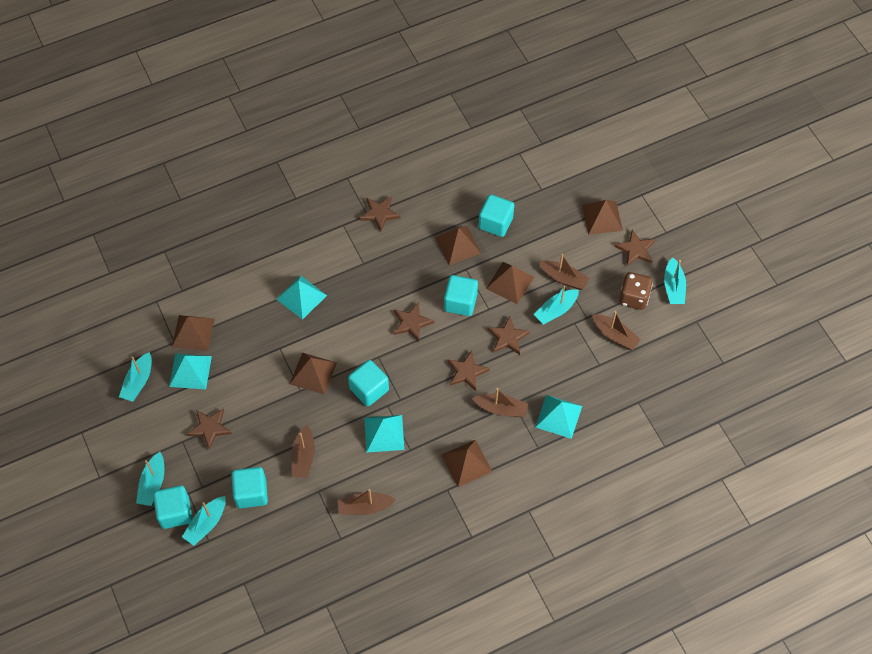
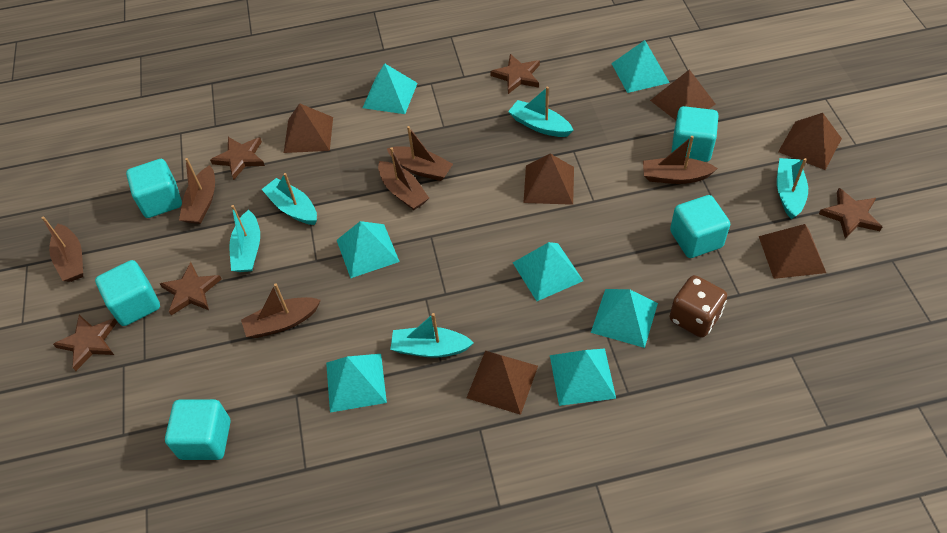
brown boat: [291,425,315,478] [338,489,396,515] [472,388,528,417] [539,254,590,290] [592,311,641,350] = 5 -> [42,217,83,282] [179,158,215,224] [241,283,321,338] [378,147,429,210] [387,126,453,181] [643,136,718,184] = 6
brown star: [187,409,232,450] [360,197,400,231] [394,302,434,342] [448,351,490,391] [487,316,530,355] [614,230,655,266] = 6 -> [53,315,117,371] [159,262,222,316] [210,137,265,180] [490,54,540,94] [819,188,882,238] = 5
turquoise pyramid: [169,353,212,389] [276,275,327,320] [364,415,404,452] [535,395,582,439] = 4 -> [326,354,387,412] [337,221,400,278] [363,63,417,114] [513,242,583,301] [550,348,616,406] [591,289,658,348] [611,40,670,93] = 7

